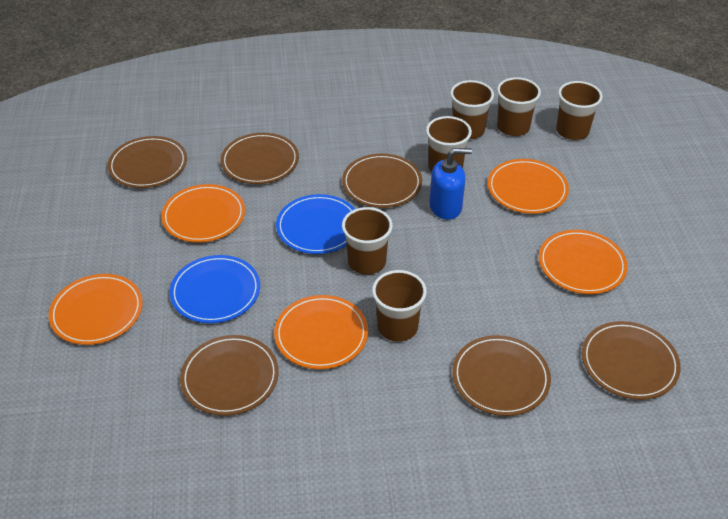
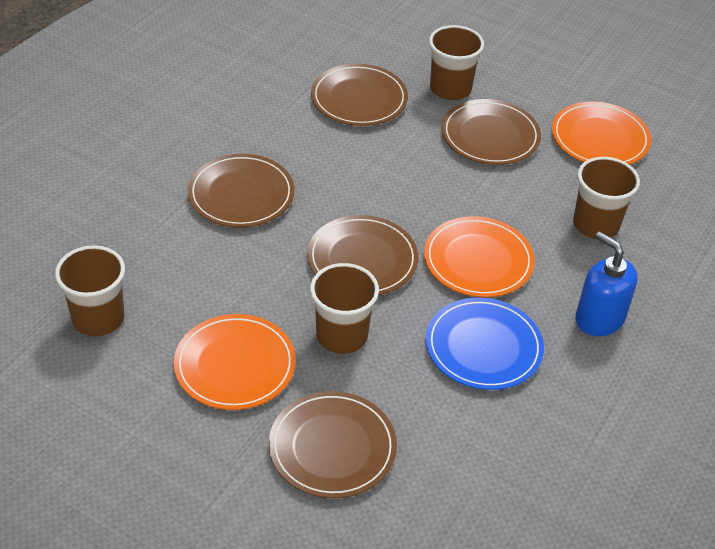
blue plate: [170,255,260,323] [276,194,355,254] = 2 -> [426,298,544,390] = 1
brown cup: [342,207,393,274] [372,270,427,342] [426,116,472,172] [450,80,494,139] [497,77,541,136] [556,81,602,140] = 6 -> [55,245,125,336] [310,263,379,354] [429,25,484,100] [573,157,640,239] = 4
brown plate: [108,136,187,188] [180,335,279,416] [221,133,299,184] [342,154,422,208] [452,335,551,416] [582,321,681,400] = 6 -> [188,154,294,227] [269,391,397,498] [307,215,418,295] [311,64,408,126] [442,99,541,165] = 5
orange plate: [49,274,143,345] [161,184,245,243] [274,295,368,369] [488,159,569,214] [539,230,628,294] = 5 -> [174,314,296,410] [424,216,535,297] [552,101,651,164] = 3

